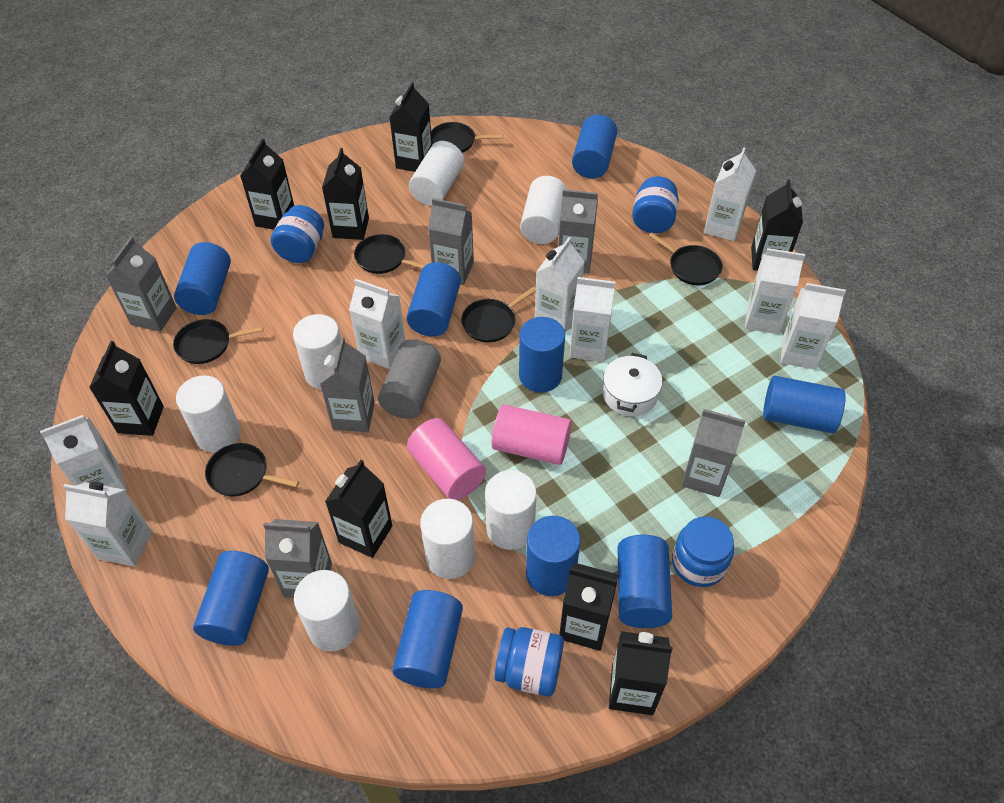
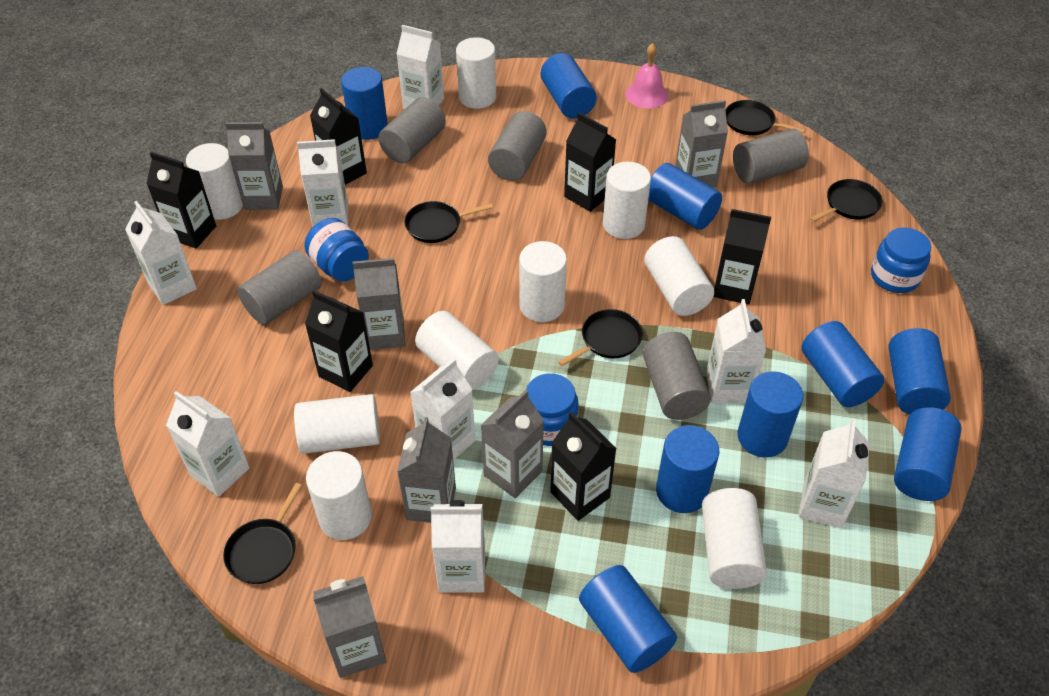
black carton: [89,341,164,436] [240,139,294,230] [322,148,369,240] [325,460,392,558] [389,82,432,172] [559,563,619,651] [609,631,672,715] [751,179,803,270] = 8 -> [147,152,216,248] [305,290,373,392] [310,88,367,185] [550,411,617,521] [564,113,616,212] [713,209,771,305] = 6
black pan: [173,319,263,364] [205,443,299,496] [354,234,426,274] [431,122,504,153] [461,287,536,342] [648,232,723,285] = 6 -> [223,483,302,584] [405,201,493,243] [558,309,643,366] [725,100,806,135] [810,179,882,222] = 5
blue jar: [270,205,324,263] [495,627,564,696] [632,176,679,233] [672,516,734,587] = 4 -> [304,218,369,282] [526,373,579,446] [871,227,931,293] = 3
grey cylinder: [378,339,441,419] = 1 -> [237,250,322,325] [378,97,446,164] [488,111,547,181] [643,332,711,420] [733,129,809,184] = 5
pink bell: none = 0 -> [626,43,668,108] = 1
pink cylinder: [407,418,486,500] [492,405,572,465] = 2 -> none = 0
white cylinder: [176,375,241,453] [293,314,341,390] [294,570,360,652] [409,141,464,206] [420,499,475,579] [485,470,537,550] [520,176,567,244] = 7 -> [186,143,243,220] [294,394,380,454] [306,451,372,540] [415,311,499,390] [456,37,496,109] [519,241,567,322] [603,162,651,239] [644,236,714,316] [702,488,767,589] = 9
white pot: [603,353,663,416] = 1 -> none = 0

